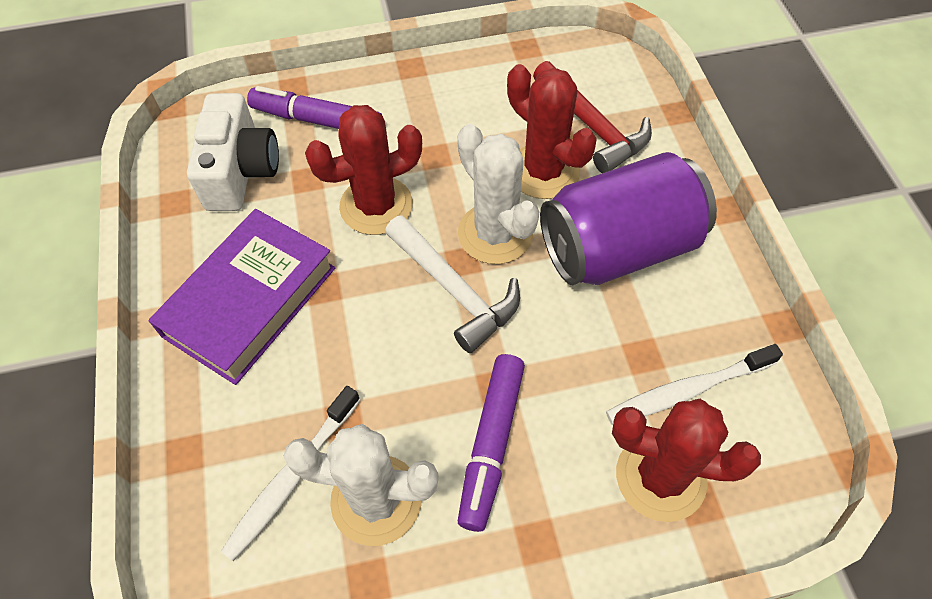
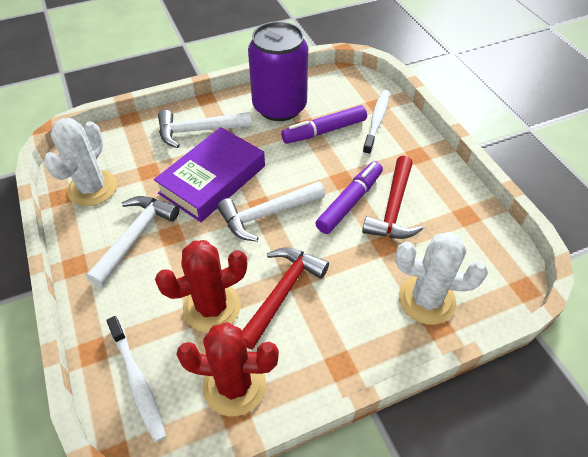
red cactus: [305,105,422,235] [507,64,597,199] [612,399,761,522] = 3 -> [155,240,247,333] [176,322,279,416] = 2
red hammer: [533,61,652,173] = 1 -> [242,247,329,350] [362,156,423,239] = 2
white camera: [187,93,279,211] = 1 -> none = 0
white hammer: [385,215,520,353] = 1 -> [86,196,179,286] [158,110,252,148] [217,181,325,242] = 3

